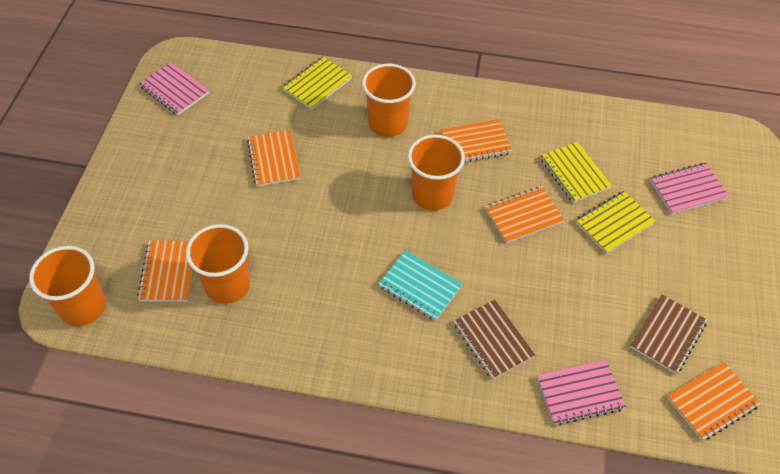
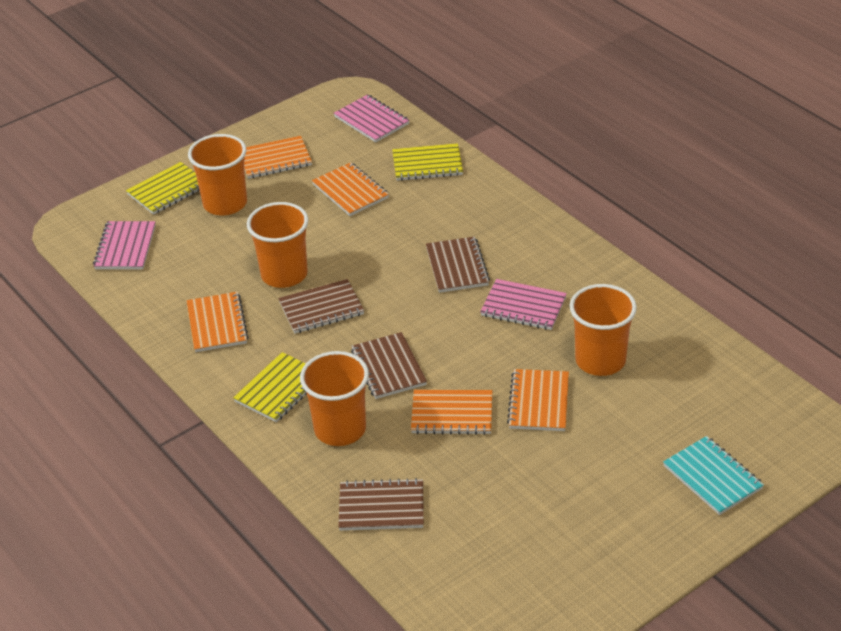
brown notebook: [453,300,535,380] [630,294,707,374] = 2 -> [278,279,364,334] [338,478,424,531] [351,332,427,399] [426,237,490,293] = 4

